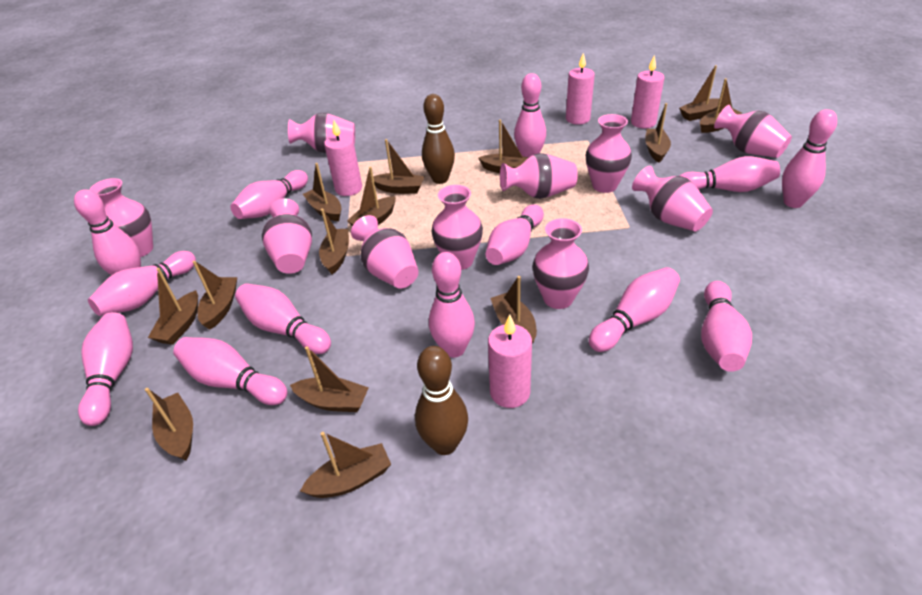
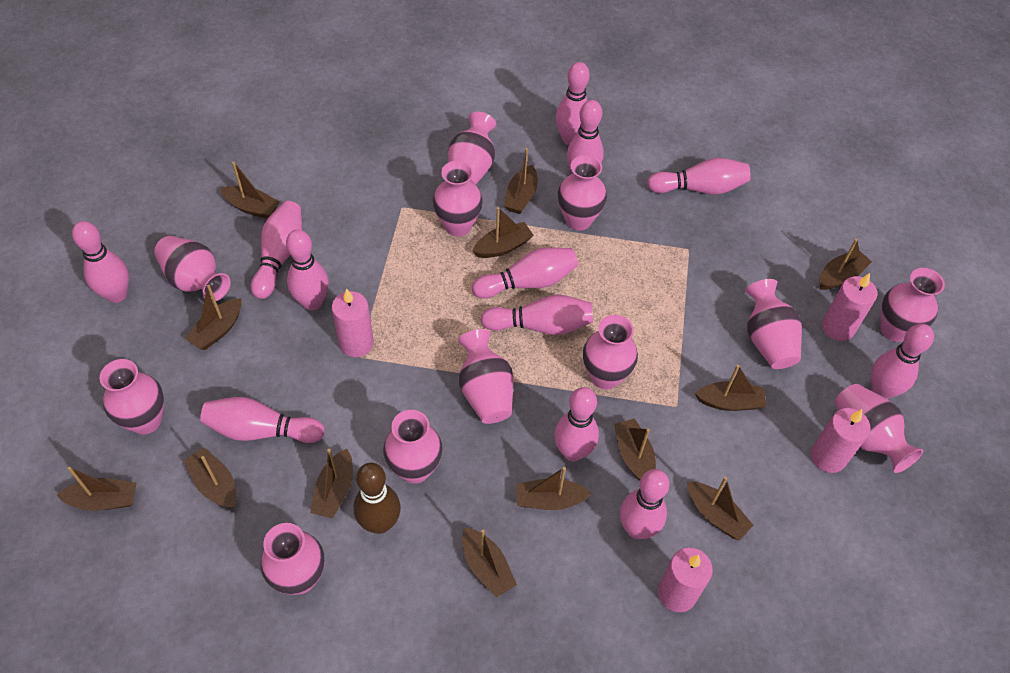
brown boat: [145,388,193,461] [148,268,198,345] [193,261,237,330] [290,346,369,412] [300,432,391,498] [303,163,341,221] [319,209,349,274] [347,167,396,226] [373,139,425,194] [478,120,529,173] [490,276,537,344] [645,103,671,163] [679,65,719,121] [700,78,742,133] = 14 -> [57,467,136,511] [184,447,236,508] [185,285,242,350] [220,161,279,219] [310,449,353,519] [462,527,517,598] [472,207,534,258] [504,148,538,214] [516,467,592,510] [614,419,656,481] [687,477,754,541] [695,365,766,411] [820,239,872,290] = 13
brown bowling pin: [415,346,468,455] [422,94,455,184] = 2 -> [354,463,401,534] = 1
pink bowling pin: [74,189,141,275] [78,312,133,426] [88,251,196,316] [173,337,287,405] [230,170,308,219] [235,283,331,354] [429,252,475,358] [486,204,544,265] [514,73,546,157] [589,267,680,352] [680,156,780,192] [701,281,752,372] [782,109,837,208] = 13 -> [72,221,129,303] [200,397,325,443] [251,201,302,299] [286,230,329,311] [472,247,578,299] [481,295,593,335] [554,387,599,461] [556,62,590,145] [567,100,604,174] [620,469,670,539] [647,158,751,195] [871,324,934,399] = 12
pink vase: [90,178,153,257] [262,198,312,274] [288,113,355,153] [351,215,419,289] [431,185,483,270] [500,153,578,199] [533,218,589,309] [586,114,632,193] [632,166,713,231] [714,105,792,158] = 10 -> [100,359,164,434] [154,236,231,302] [260,523,324,595] [383,410,442,484] [433,161,483,236] [448,112,496,185] [458,329,513,424] [558,155,607,230] [583,315,638,390] [746,279,802,369] [835,384,923,473] [881,268,945,342] = 12

